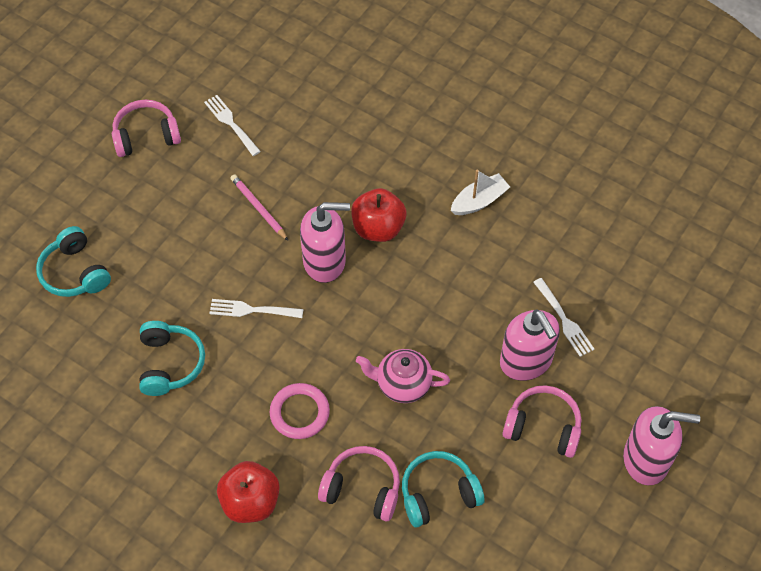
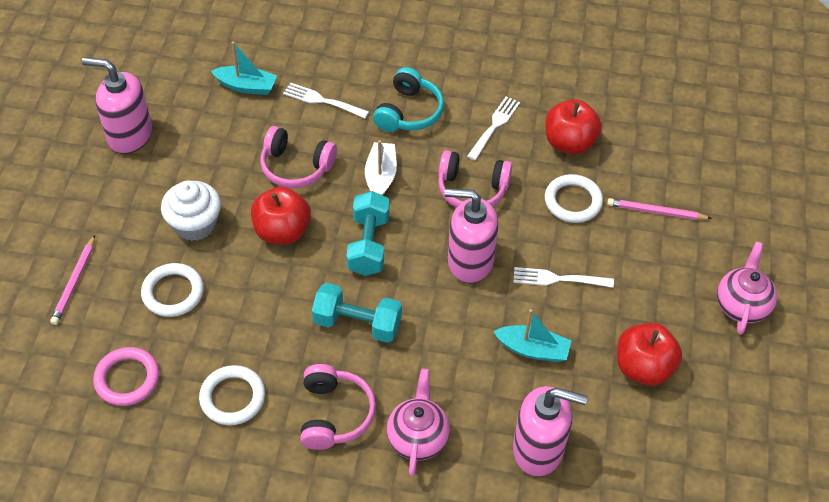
pink pencil: [230,174,288,240] = 1 -> [50,235,95,325] [607,198,712,220] = 2
pink teapot: [356,349,450,403] = 1 -> [387,369,450,476] [717,242,777,335] = 2
red apple: [217,461,280,523] [351,188,406,242] = 2 -> [251,187,311,244] [545,99,602,154] [617,323,682,386] = 3
turquoise boat: none = 0 -> [211,42,277,95] [493,309,571,362] = 2
turquoise dumbbell: none = 0 -> [312,283,402,343] [346,191,389,276] = 2
turquoise headphones: [36,226,111,297] [139,321,205,396] [402,451,484,527] = 3 -> [373,67,444,132] = 1
white cupcake: none = 0 -> [161,180,221,241] = 1
white ring: none = 0 -> [141,263,204,317] [199,365,265,425] [545,174,603,223] = 3

